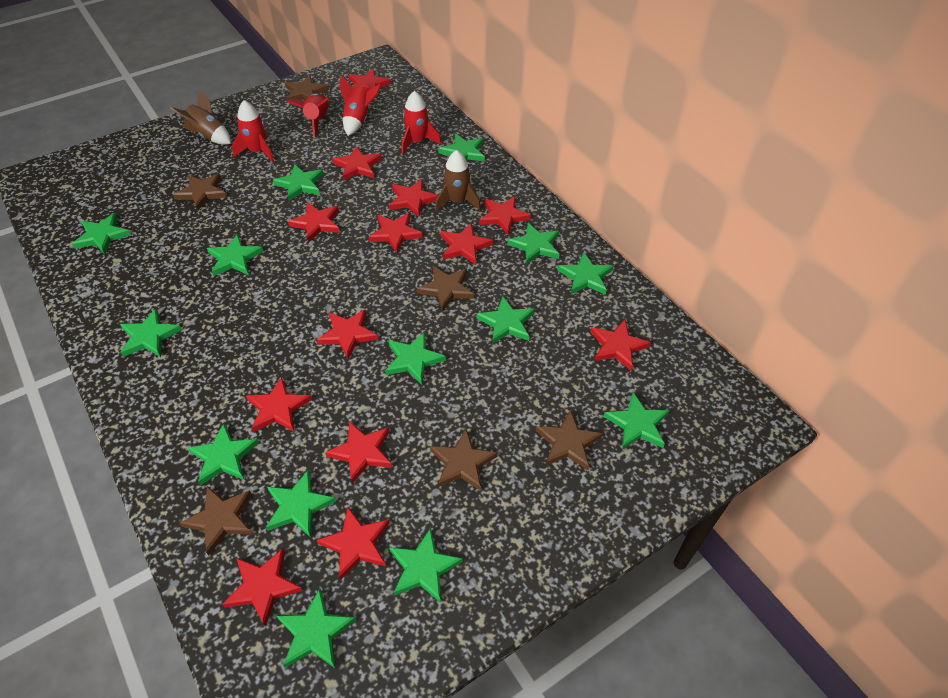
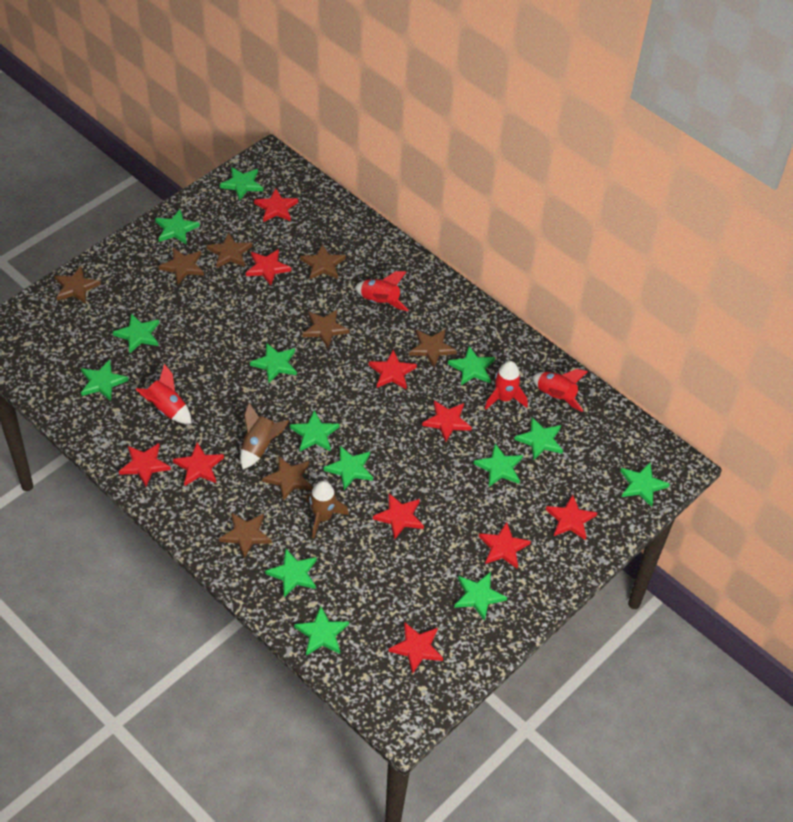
brown star: [173,174,227,210] [180,486,252,556] [285,75,329,100] [417,266,474,311] [430,429,498,491] [536,410,603,470] = 6 -> [55,267,101,304] [158,248,204,284] [206,232,252,268] [219,513,272,559] [262,456,312,501] [300,244,346,279] [302,310,350,348] [409,330,457,368] = 8
red star: [222,548,303,627] [246,377,312,432] [288,202,340,243] [317,309,378,359] [317,507,390,580] [325,421,392,484] [332,146,382,181] [348,69,391,98] [368,213,423,253] [389,179,438,217] [441,223,493,265] [479,196,531,235] [591,320,651,371] = 13 -> [119,443,171,487] [173,442,224,486] [246,249,291,286] [254,188,298,222] [369,350,417,390] [373,494,424,540] [388,622,443,674] [422,401,472,443] [479,522,531,569] [546,494,597,540] = 10

